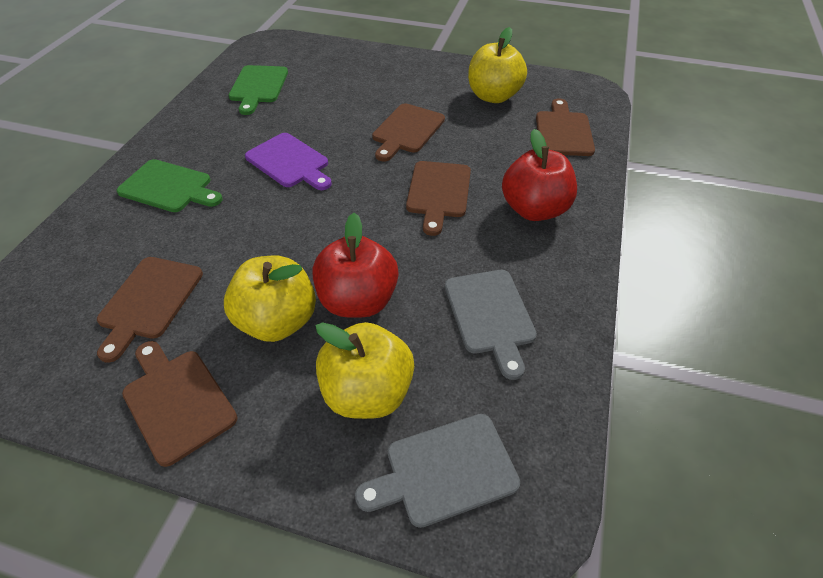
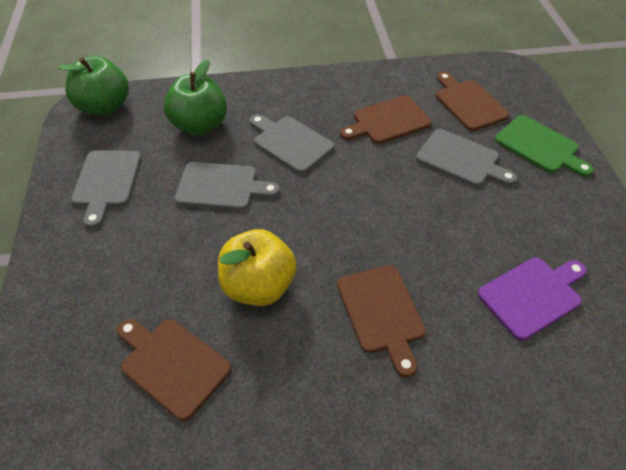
brown cutting board: [97,257,203,363] [122,341,237,467] [372,103,445,162] [406,161,471,236] [536,98,595,156] = 5 -> [117,319,231,421] [337,265,426,378] [340,95,432,144] [436,72,509,131] = 4
green apple: none = 0 -> [58,56,129,116] [164,59,227,136] = 2
green cutting board: [117,159,222,212] [228,65,288,115] = 2 -> [495,115,594,177] = 1
grey cutting board: [355,414,520,528] [445,270,537,380] = 2 -> [71,150,141,228] [175,162,280,210] [249,114,334,174] [416,129,517,186] = 4
red apple: [312,213,399,318] [502,129,577,221] = 2 -> none = 0
yellow apple: [224,255,316,342] [316,322,415,419] [468,27,527,103] = 3 -> [218,229,297,306] = 1

